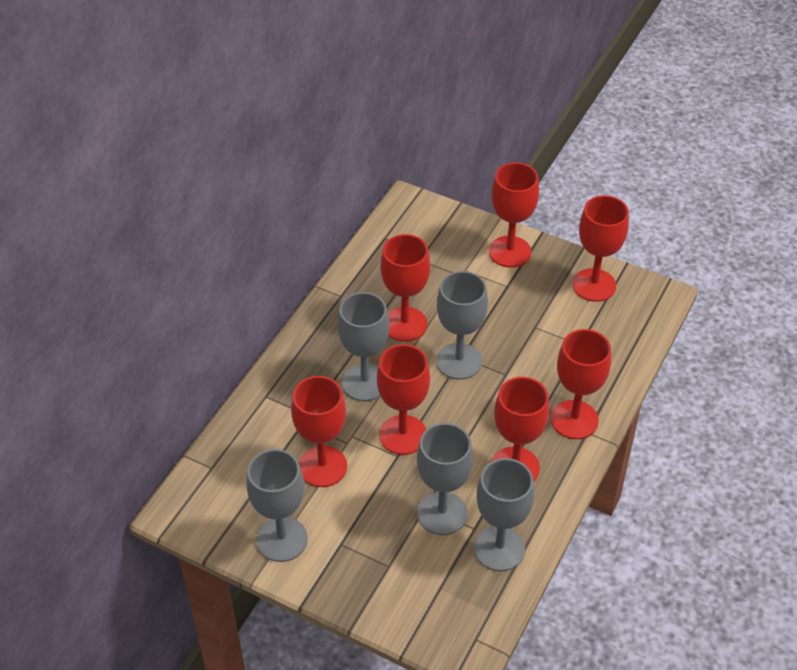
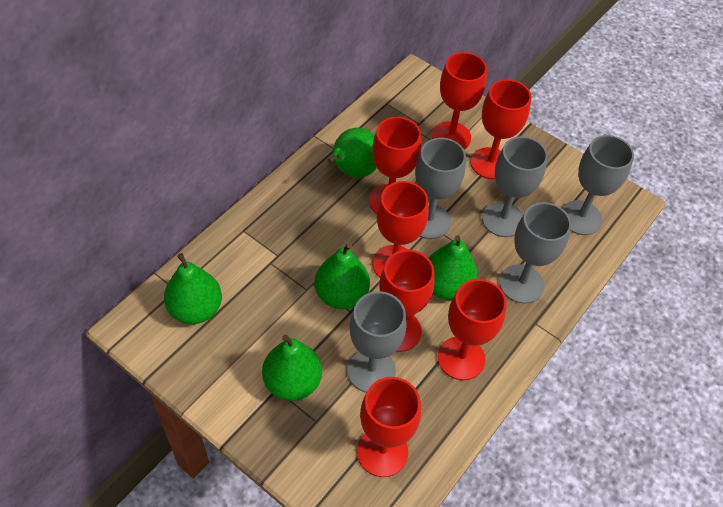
green pear: none = 0 -> [164,253,222,324] [262,335,322,401] [315,243,370,309] [327,128,377,178] [429,235,478,300] = 5

